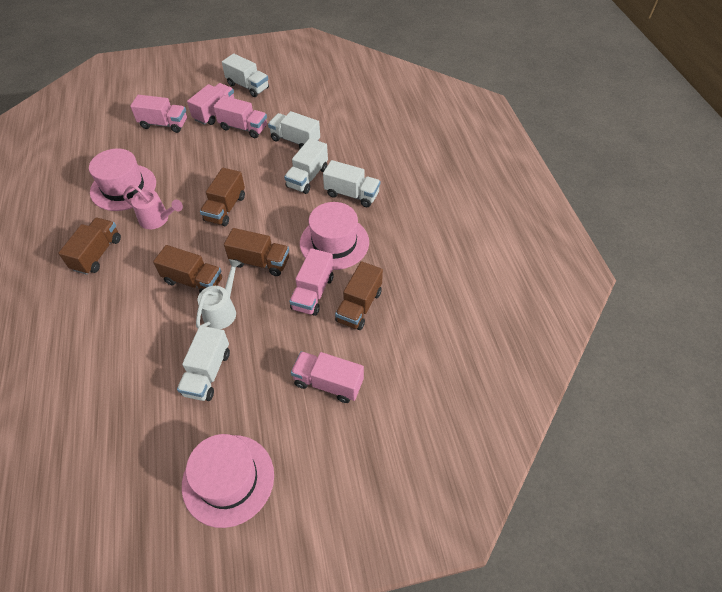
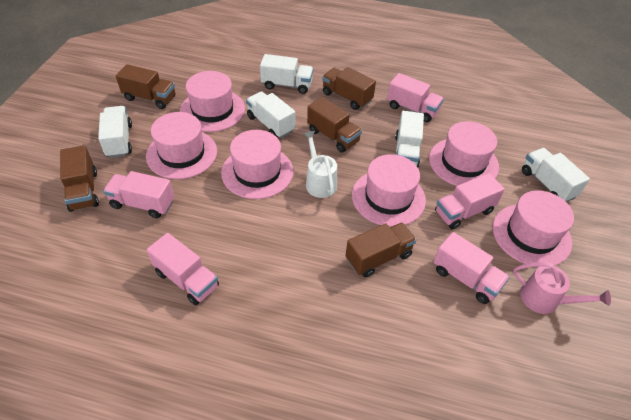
pink hat: [89,148,156,211] [182,434,274,528] [300,202,369,270] = 3 -> [146,112,217,179] [180,71,245,132] [221,130,293,199] [352,154,426,227] [429,121,499,186] [493,190,574,267] = 6

